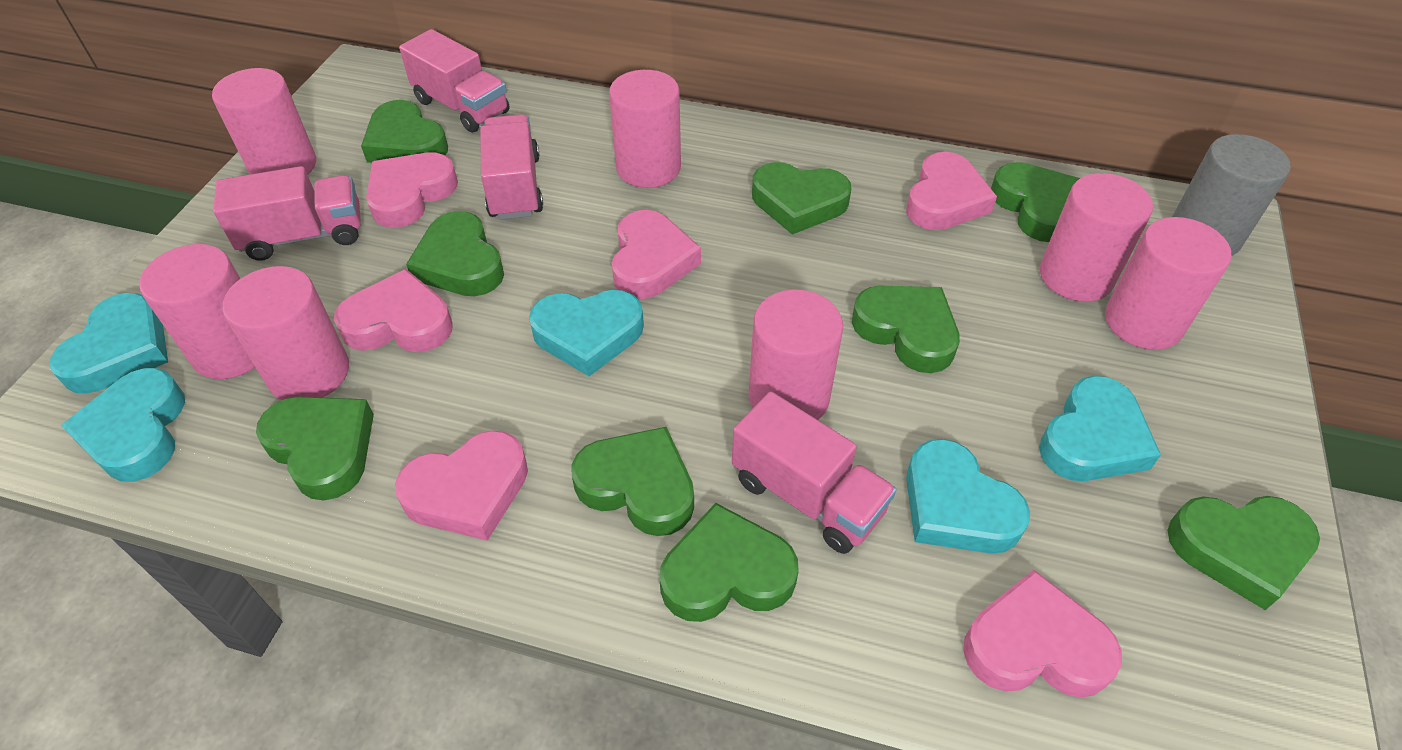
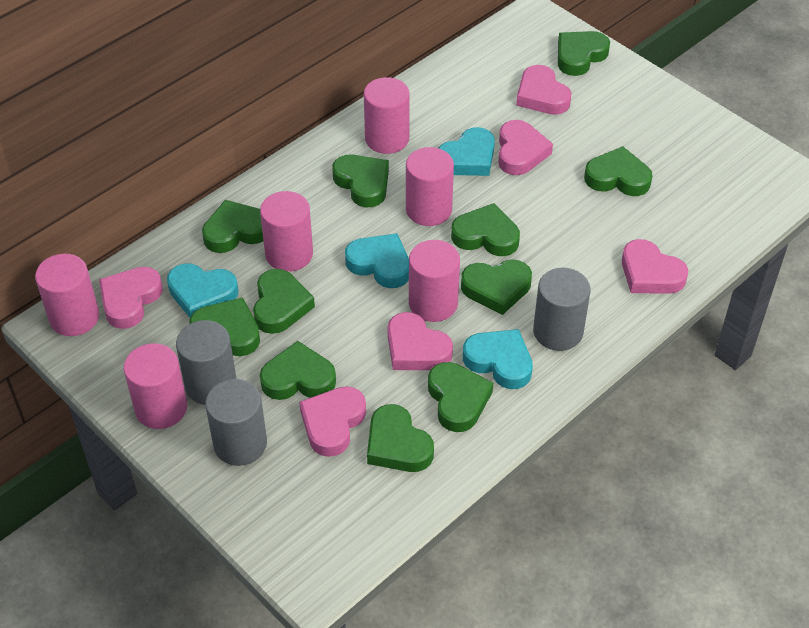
green heart: [256,396,374,501] [361,100,448,163] [406,211,504,296] [572,427,694,536] [660,503,799,622] [752,162,851,235] [852,286,960,373] [991,162,1080,242] [1168,496,1320,610] = 9 -> [189,297,260,356] [202,200,263,253] [253,269,315,334] [260,341,336,400] [332,155,389,207] [367,404,434,472] [428,362,493,432] [451,203,520,256] [461,260,532,315] [558,31,610,76] [584,146,652,196] = 11
grey cylinder: [1172,134,1291,256] = 1 -> [176,320,237,405] [205,379,267,466] [533,268,590,351] = 3
pink cylinder: [139,244,255,379] [212,68,316,175] [223,266,349,400] [609,70,681,188] [749,289,843,420] [1040,173,1153,302] [1105,217,1231,350] = 7 -> [35,254,99,336] [124,343,187,429] [260,191,313,272] [364,77,410,154] [406,147,454,226] [409,240,460,322] = 6
pink truck: [213,166,361,261] [399,29,509,132] [480,114,543,220] [732,391,896,554] = 4 -> none = 0
turquoise heart: [49,293,168,394] [61,368,185,482] [529,290,644,376] [906,439,1030,554] [1039,376,1161,481] = 5 -> [167,264,239,318] [345,233,409,288] [438,127,495,176] [463,329,533,389] = 4

